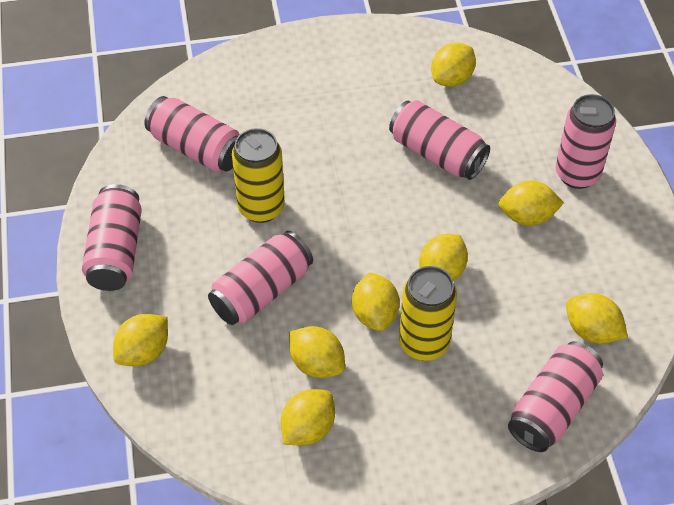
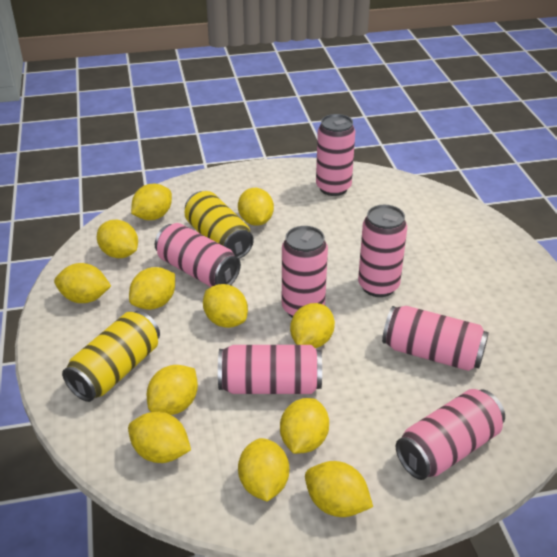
pink can: [82,184,142,291] [144,96,240,172] [208,231,313,325] [389,100,490,180] [508,341,603,452] [555,94,616,189] = 6 -> [155,223,241,287] [218,345,322,394] [282,226,328,318] [316,114,355,196] [358,205,407,297] [382,306,489,371] [396,389,505,480] = 7
yellow lemon: [113,314,168,366] [281,389,335,445] [289,326,345,378] [352,272,400,331] [419,234,468,281] [431,42,476,87] [499,181,564,226] [566,293,628,344] = 8 -> [54,263,111,303] [97,220,138,258] [128,412,191,463] [129,267,175,310] [131,184,172,220] [147,365,198,415] [203,284,248,328] [238,188,274,226] [238,438,289,502] [280,398,329,454] [290,303,335,348] [305,461,373,517] = 12

